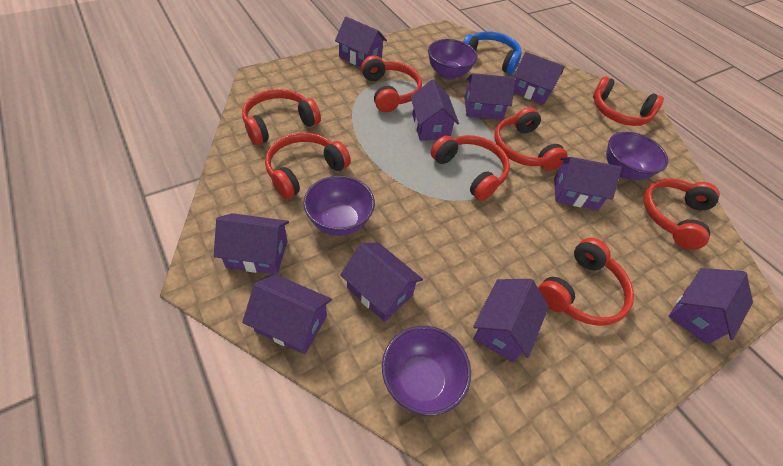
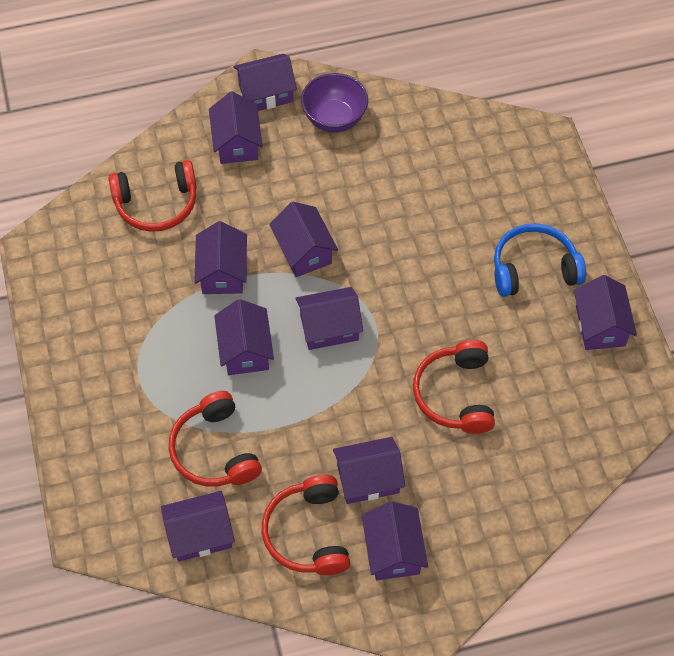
purple bowl: [303,176,375,236] [382,326,471,416] [428,39,478,80] [606,132,668,180] = 4 -> [301,73,368,133] = 1
red headphones: [242,89,321,145] [265,133,351,199] [361,55,422,112] [431,135,510,201] [494,107,567,171] [538,238,634,326] [593,76,664,126] [643,179,720,250] = 8 -> [109,160,197,232] [169,391,262,486] [262,475,350,575] [413,340,495,434] = 4

